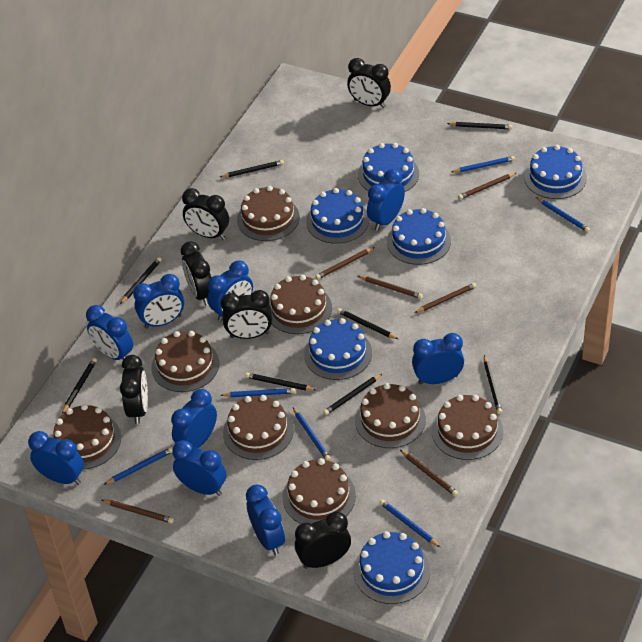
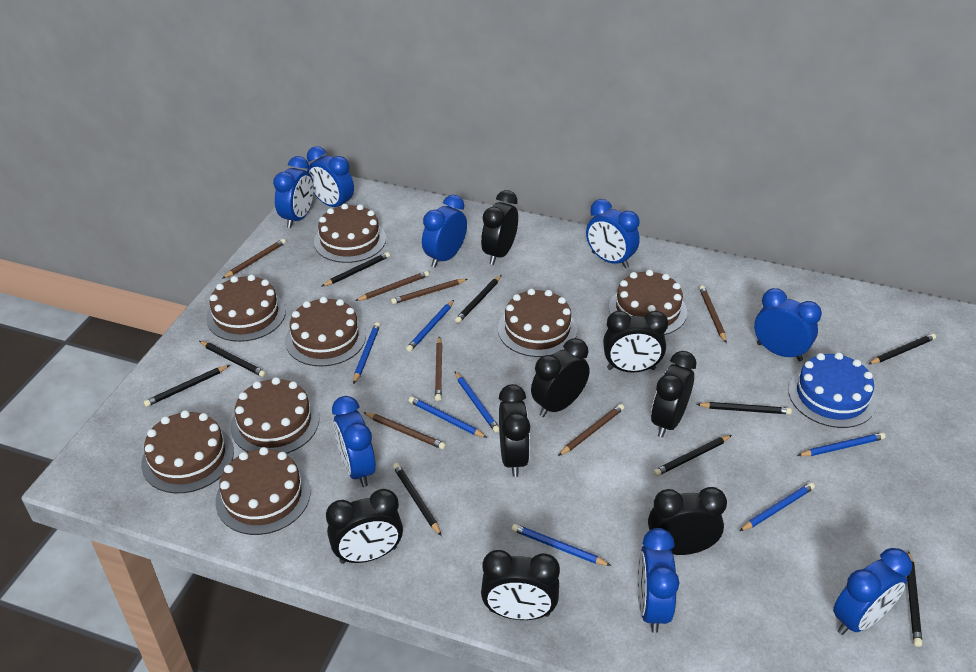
black clock: [120,355,148,424] [181,241,211,306] [182,188,229,240] [221,290,272,339] [295,512,351,569] [347,58,391,108] = 6 -> [326,489,403,564] [481,190,518,265] [481,550,560,620] [499,384,530,477] [531,338,590,417] [603,311,668,373] [648,487,727,555] [651,351,697,437] = 8
black pencil: [62,358,97,414] [120,257,162,304] [220,160,284,177] [245,373,316,391] [323,374,382,415] [337,308,398,339] [447,122,512,129] [484,355,502,414] = 8 -> [144,365,230,407] [199,341,266,377] [321,252,390,287] [393,463,442,536] [455,275,501,323] [653,435,732,476] [696,402,792,414] [868,333,936,364] [907,551,922,647] = 9
blue cake: [304,318,372,380] [306,188,369,244] [354,531,430,604] [358,143,419,192] [387,208,451,265] [524,145,587,199] = 6 -> [788,352,876,428] = 1
blue clock: [28,431,84,485] [86,305,133,360] [133,274,184,329] [171,389,217,448] [172,440,226,496] [208,260,253,322] [246,485,285,555] [367,169,405,231] [412,333,464,385] = 9 -> [273,156,314,228] [307,146,354,207] [332,396,376,487] [422,195,467,268] [586,199,640,268] [637,528,679,633] [754,288,822,361] [833,548,912,635] = 8
blue pencil: [104,447,172,485] [220,388,295,397] [293,407,331,461] [379,499,440,547] [451,156,515,172] [536,197,590,232] = 6 -> [353,322,380,384] [406,300,454,352] [409,396,487,438] [455,372,499,433] [512,524,611,566] [739,482,815,531] [797,433,886,456] = 7
brown pencil: [102,500,174,523] [316,247,375,279] [358,276,423,299] [400,450,458,496] [414,283,477,313] [458,173,516,199] = 6 -> [222,239,286,279] [355,271,429,301] [363,412,446,449] [391,279,467,304] [435,336,442,401] [558,404,624,456] [699,286,726,343] = 7

